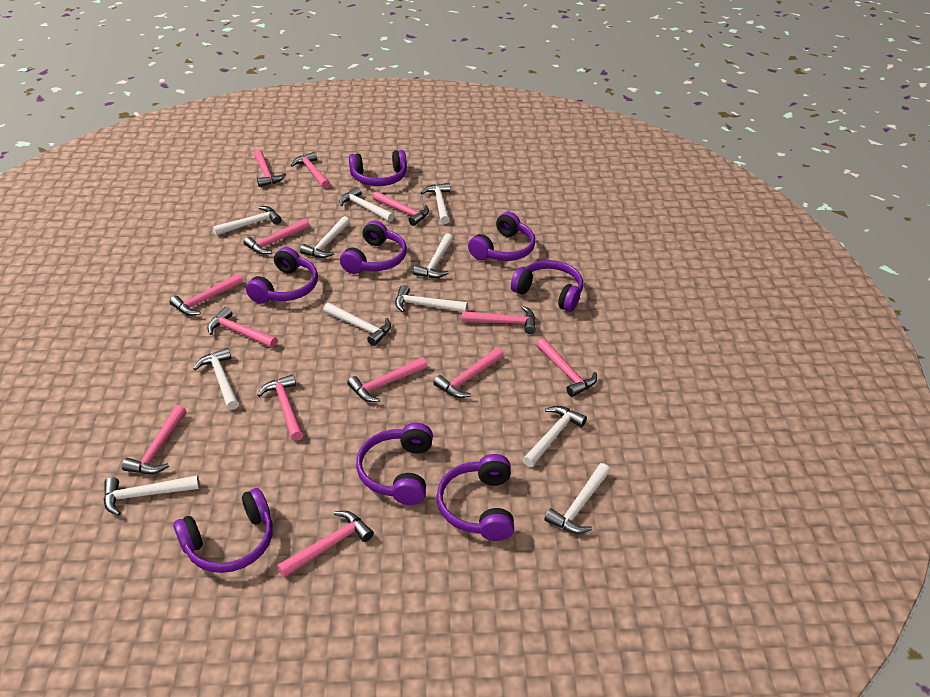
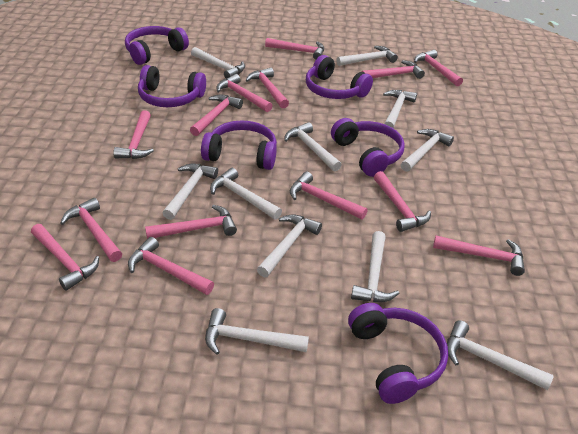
pink hammer: [122,405,186,474] [170,274,243,316] [207,307,277,348] [244,219,309,254] [254,150,286,187] [257,374,303,441] [277,511,374,578] [291,152,330,189] [347,357,427,402] [373,191,429,226] [433,348,504,398] [462,306,536,334] [536,338,597,397] = 13 -> [31,224,99,291] [60,198,122,262] [113,110,154,159] [128,237,214,295] [145,205,237,239] [190,95,243,136] [216,74,273,112] [245,68,289,108] [265,38,324,60] [290,172,368,219] [361,60,425,79] [374,171,431,232] [414,50,463,86] [433,235,525,276] = 14
purple headphones: [173,488,273,573] [246,247,318,304] [340,221,407,274] [349,150,407,186] [356,423,433,505] [437,454,514,541] [468,212,535,261] [511,260,583,312] = 8 -> [125,26,189,65] [138,65,206,107] [201,120,277,170] [306,55,373,99] [331,118,405,177] [348,303,448,404] = 6

